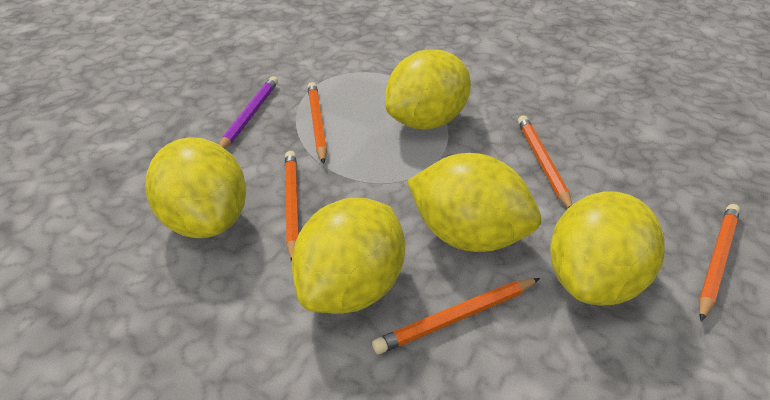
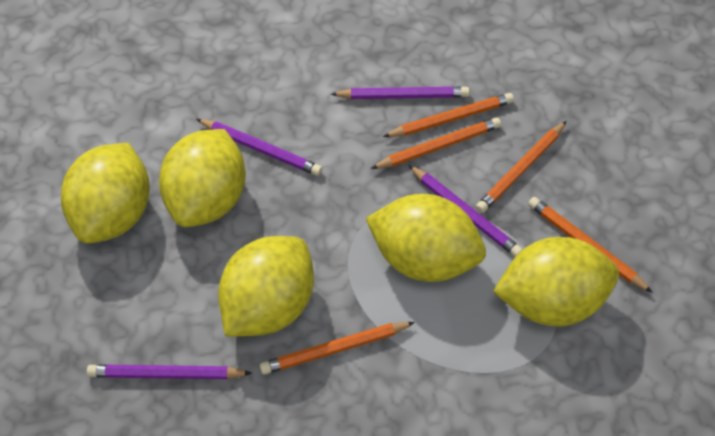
purple pencil: [219,76,278,149] = 1 -> [87,364,252,379] [197,119,322,176] [331,87,470,99] [409,165,523,257] = 4

